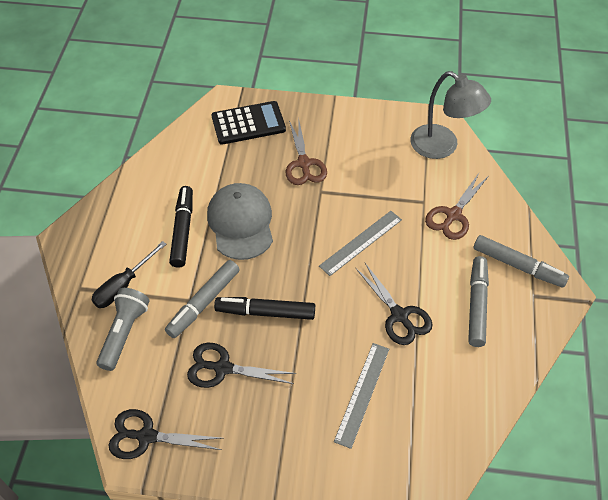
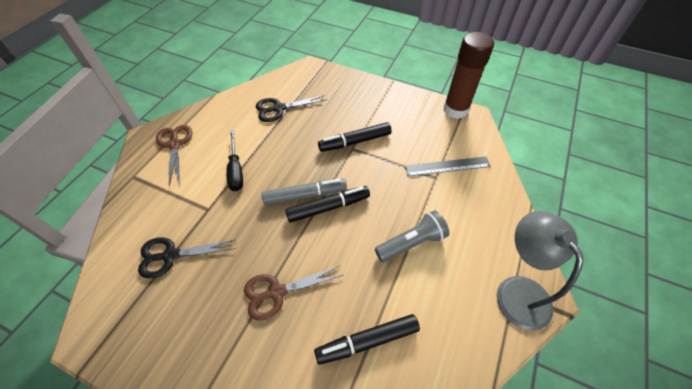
black calculator: [212,101,286,145] = 1 -> none = 0
black marker: [169,186,193,268] [214,297,315,320] = 2 -> [285,186,370,223] [314,314,420,365] [318,122,392,152] = 3
black scissors: [109,409,223,459] [187,343,296,388] [356,263,433,345] = 3 -> [138,237,236,278] [256,95,327,122] = 2
brown glue stick: none = 0 -> [443,32,494,119] = 1
grey cap: [207,183,273,260] = 1 -> none = 0
grey marker: [165,260,240,338] [468,256,489,347] [473,235,569,288] = 3 -> [262,179,347,205] = 1
grey ruler: [319,211,402,276] [334,343,389,449] = 2 -> [405,156,491,176] = 1

